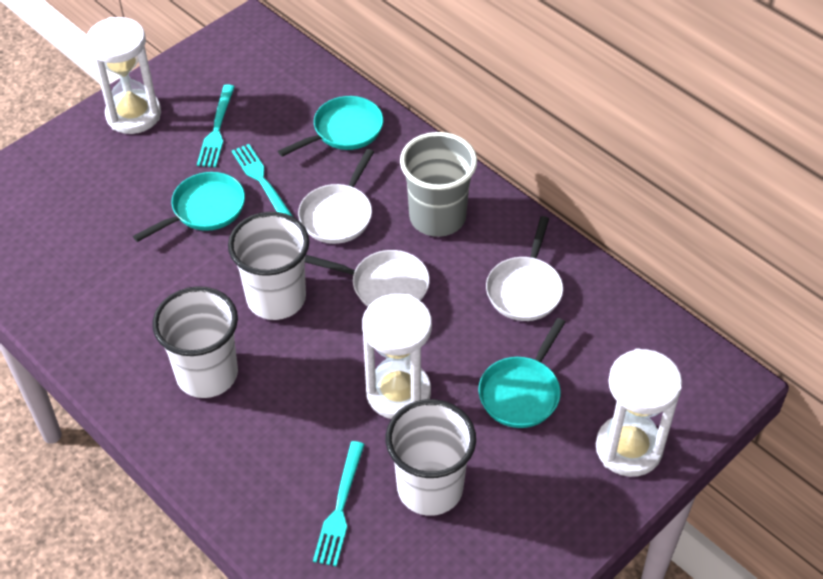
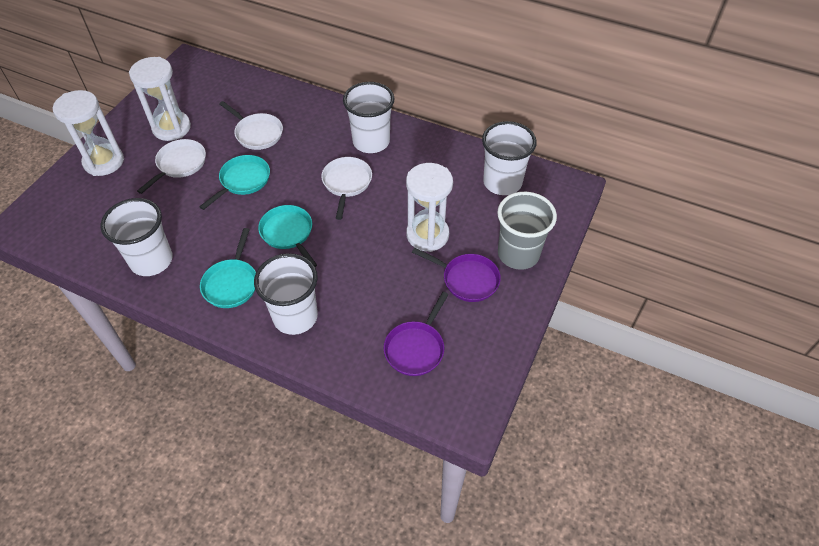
purple pan: none = 0 -> [384,292,449,376] [412,248,501,302] = 2
turquoise fork: [197,84,235,167] [232,144,292,216] [313,441,365,566] = 3 -> none = 0
white cup: [153,286,238,398] [228,212,309,320] [386,399,476,516] = 3 -> [101,198,173,276] [254,253,318,335] [343,82,395,153] [482,121,537,195] = 4

